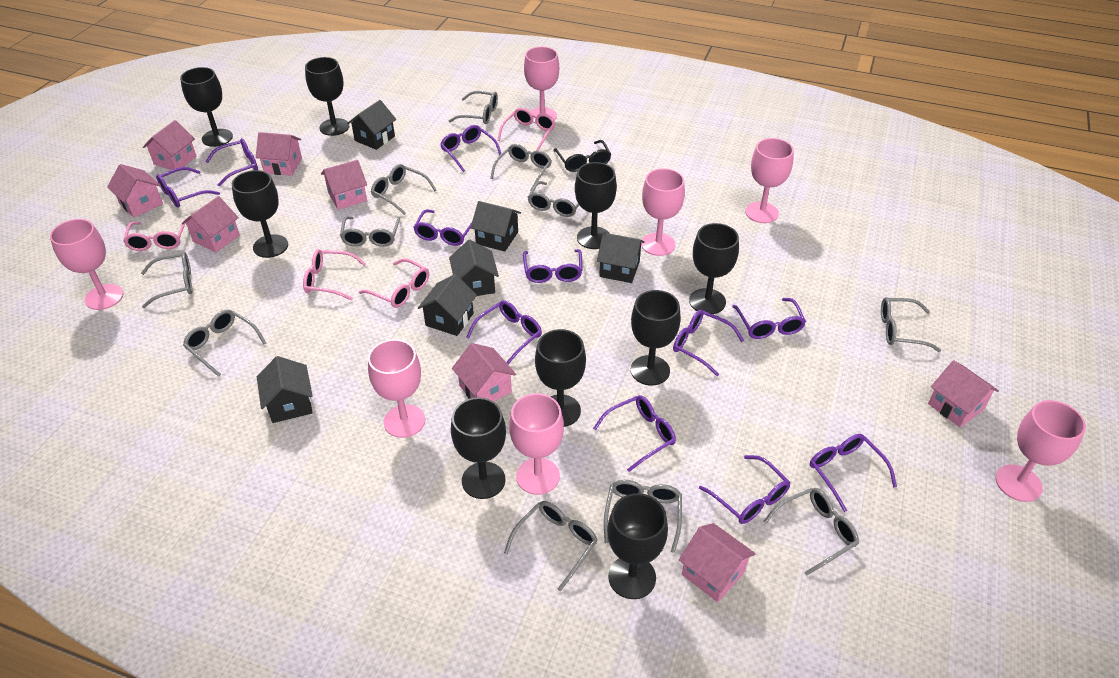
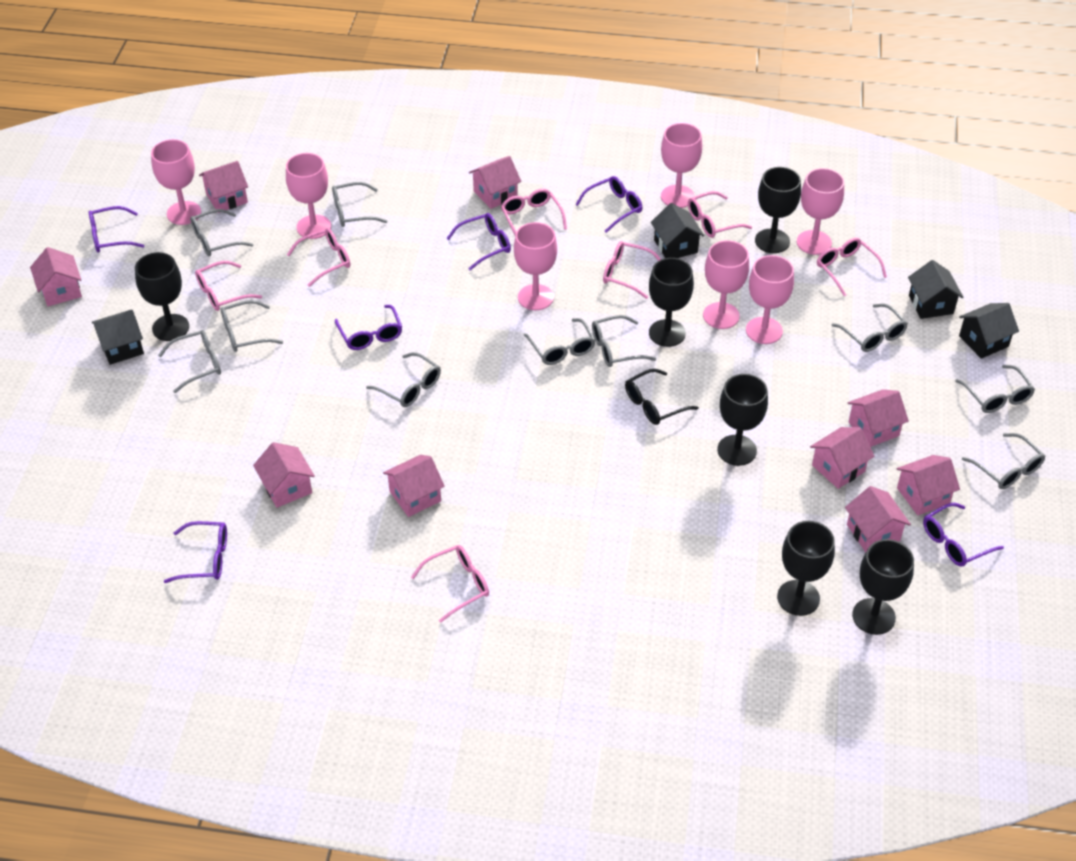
black goblet: [180,67,233,147] [232,170,288,258] [305,57,349,136] [451,397,506,499] [535,329,586,427] [575,162,617,249] [607,493,668,599] [631,290,681,386] [689,223,739,314] = 9 -> [135,252,189,341] [649,258,694,347] [717,374,768,466] [755,167,801,253] [777,521,835,616] [852,539,914,635] = 6
black house: [257,356,313,423] [347,100,396,150] [418,274,477,336] [449,240,499,296] [471,201,521,252] [597,233,644,283] = 6 -> [92,310,144,365] [651,203,705,258] [908,260,964,319] [959,303,1019,359] = 4
grey glasses: [141,252,193,308] [183,310,266,377] [340,216,401,247] [371,164,436,215] [449,91,498,124] [490,144,552,190] [504,501,598,592] [528,181,579,217] [604,480,682,553] [763,488,859,576] [881,297,941,352] = 11 -> [158,330,221,393] [190,209,253,256] [221,300,283,352] [332,182,387,227] [366,352,441,407] [524,318,596,365] [592,315,656,367] [832,304,908,352] [955,365,1035,413] [962,433,1045,489] = 10
pink glasses: [123,218,187,251] [303,249,366,301] [359,258,429,308] [498,108,556,150] = 4 -> [195,261,262,311] [287,228,350,287] [411,545,489,623] [501,189,567,236] [603,241,661,299] [688,191,752,238] [817,238,887,296] = 7
pink house: [107,164,163,217] [143,120,197,172] [182,196,240,253] [256,132,302,176] [321,160,367,210] [452,343,516,401] [679,523,756,602] [928,360,999,428] = 8 -> [30,247,82,306] [199,161,248,213] [253,442,315,508] [383,455,445,517] [469,156,521,209] [810,427,875,489] [845,486,911,552] [848,389,909,447] [897,455,960,515] = 9
purple glasses: [156,167,220,207] [205,138,258,186] [413,209,472,246] [440,125,501,172] [466,300,542,364] [523,249,582,283] [593,395,676,472] [673,310,744,376] [699,455,791,524] [732,298,806,339] [810,434,897,512] = 11 -> [89,206,144,252] [164,521,227,583] [335,305,402,350] [447,213,511,270] [575,176,642,233] [923,503,1004,567] = 6

